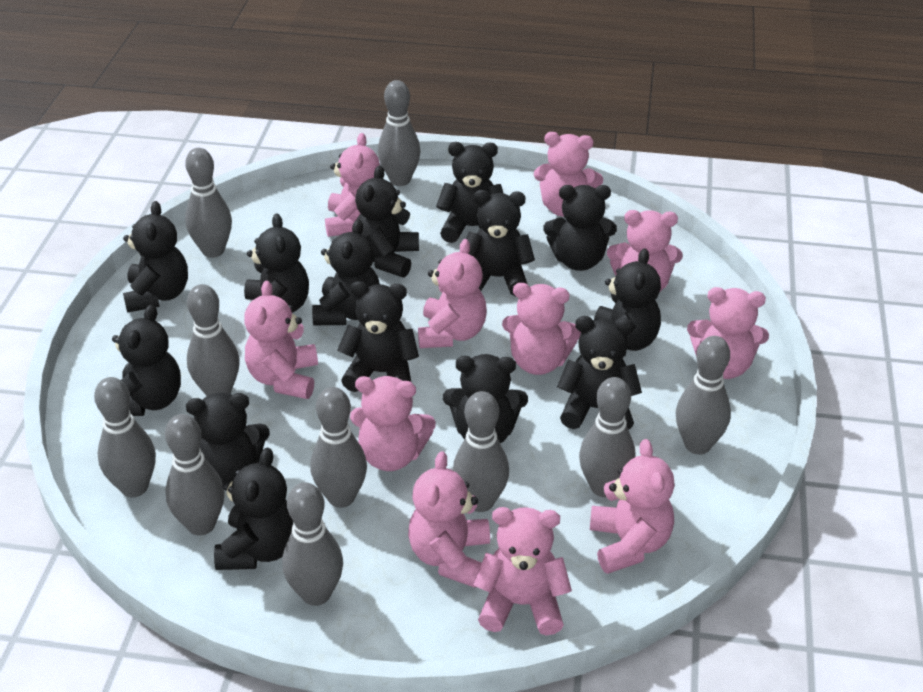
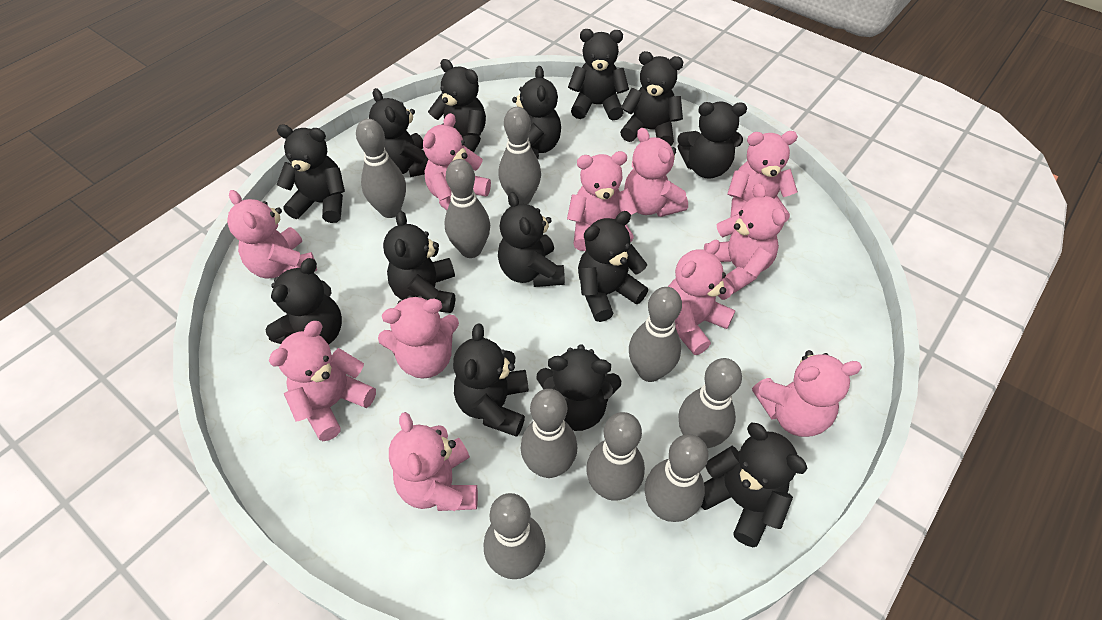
grey bowling pin: [94,377,156,497] [165,414,225,536] [185,148,232,258] [187,284,240,396] [282,482,343,606] [310,387,367,508] [378,80,421,186] [453,391,509,512] [579,377,635,497] [676,336,731,454] = 10 -> [356,119,406,218] [444,159,490,258] [484,493,546,579] [498,107,541,204] [521,389,577,478] [586,412,645,501] [629,287,682,382] [645,434,708,522] [679,358,742,448] = 9

